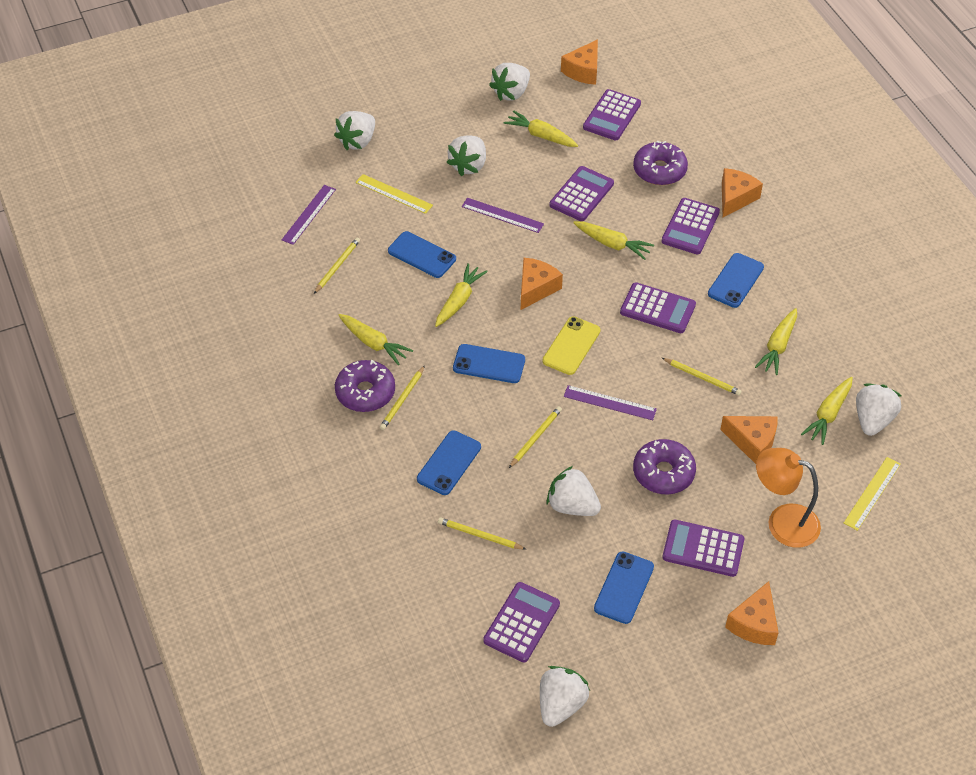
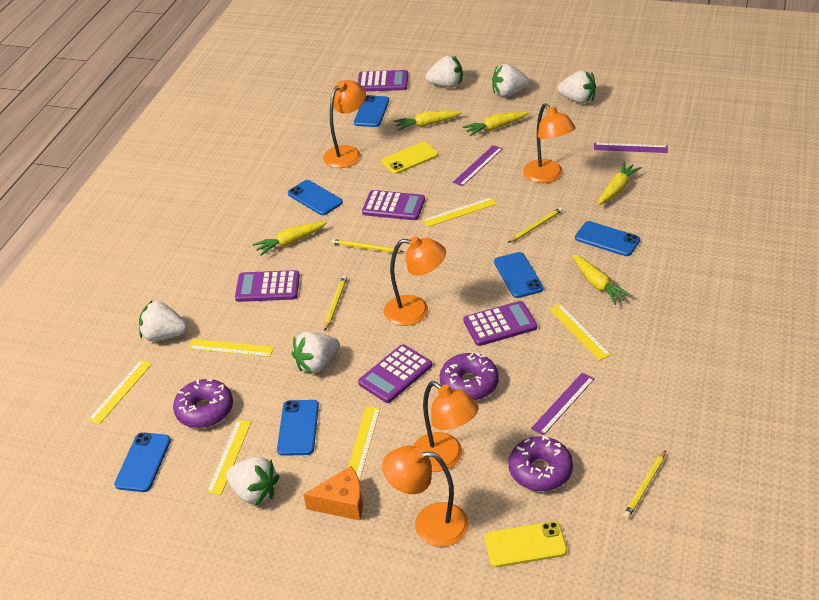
blue phone: [388,231,456,278] [417,431,481,495] [453,344,525,383] [594,551,654,624] [708,253,764,308] = 5 -> [114,432,171,492] [277,400,319,456] [288,180,343,215] [354,95,389,127] [494,252,543,298] [575,221,640,256] = 6
orange cheese: [521,258,563,310] [561,39,598,85] [720,416,778,464] [722,168,763,217] [725,581,779,645] = 5 -> [303,466,363,520] = 1
orange lamp: [756,448,821,548] = 1 -> [323,80,366,168] [382,446,469,547] [384,236,446,326] [413,381,479,472] [523,103,576,183] = 5
purple calculator: [483,582,560,663] [550,166,614,221] [583,89,641,140] [620,282,696,333] [661,198,720,254] [662,520,744,577] = 6 -> [235,270,300,302] [358,70,408,91] [358,344,432,403] [362,190,425,220] [463,301,537,346] = 5
yellow carrot: [338,314,413,366] [435,263,488,327] [503,110,578,147] [573,221,654,260] [755,308,797,375] [801,377,853,445] = 6 -> [253,222,326,256] [393,110,462,131] [463,111,529,136] [573,254,632,305] [598,162,642,205] = 5
yellow pencil: [314,238,360,294] [380,365,425,430] [438,518,527,550] [509,406,562,468] [662,358,742,396] = 5 -> [324,276,347,331] [331,239,403,253] [508,207,563,243] [624,450,666,518] = 4
yellow phone: [543,316,600,375] = 1 -> [381,142,439,174] [484,521,567,567] = 2
yellow ruler: [356,174,433,214] [844,457,901,531] = 2 -> [88,360,152,424] [189,339,274,357] [207,420,251,495] [348,406,380,481] [423,197,496,227] [549,304,611,361] = 6

